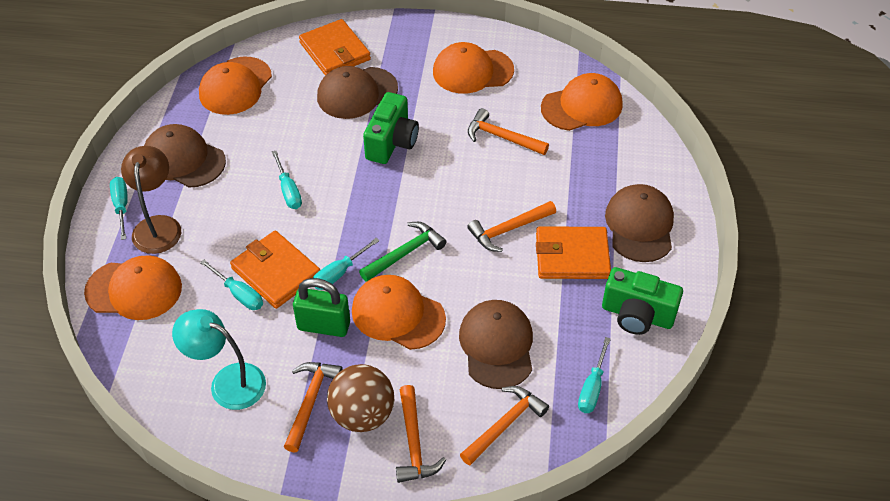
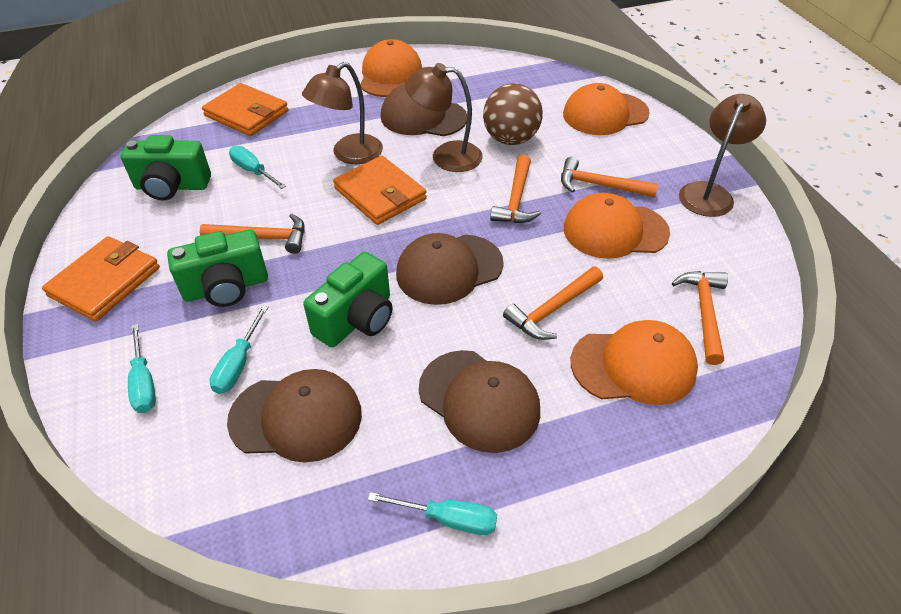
brown lamp: [121,146,181,254] = 1 -> [302,62,383,164] [405,63,483,172] [679,94,766,217] = 3
green camera: [363,92,419,164] [602,267,683,335] = 2 -> [121,135,211,200] [167,229,268,307] [303,252,392,348] = 3
green hammer: [359,222,447,282] = 1 -> none = 0
green padlock: [293,278,350,337] = 1 -> none = 0
orange cap: [84,255,182,320] [199,57,272,115] [352,275,446,350] [433,42,514,94] [541,73,623,131] = 5 -> [360,39,422,97] [563,83,649,135] [564,193,670,259] [571,320,698,405] = 4
turquoise lamp: [172,309,266,410] = 1 -> none = 0
turquoise screwdriver: [110,177,128,240] [200,260,263,310] [272,151,302,209] [313,238,380,290] [578,337,611,413] = 5 -> [128,324,156,413] [209,305,268,394] [229,146,286,189] [368,492,497,535] = 4

